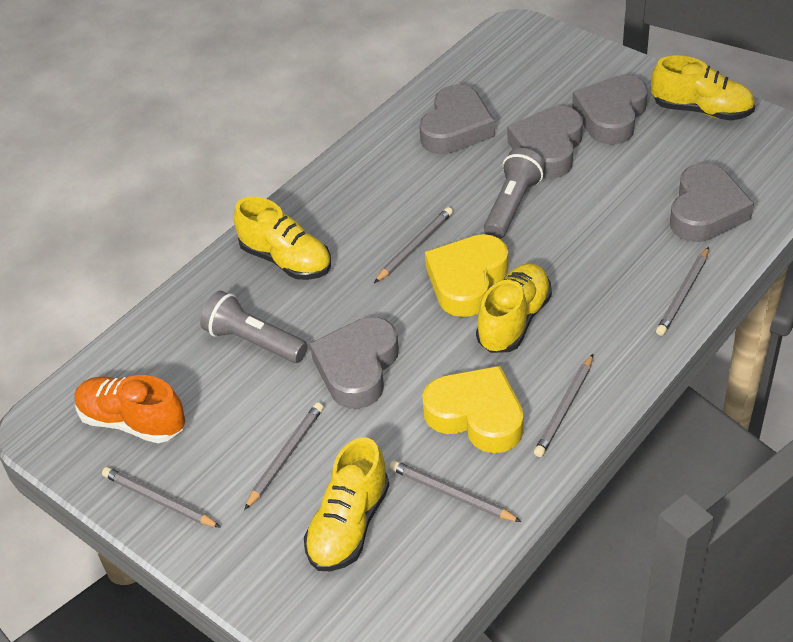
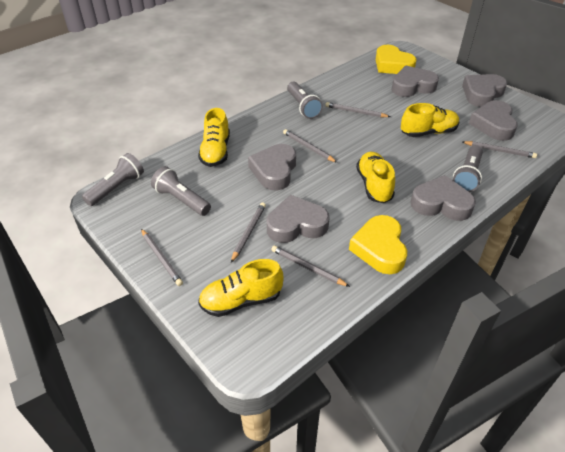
grey flashlight: [200,291,308,363] [484,148,545,239] = 2 -> [82,153,144,206] [151,166,211,216] [287,82,323,119] [453,145,483,192] = 4
grey heart: [310,317,399,409] [419,85,495,154] [507,106,583,179] [572,75,648,145] [670,163,754,242] = 5 -> [248,144,296,190] [267,195,329,243] [391,66,439,97] [411,175,476,221] [462,74,507,107] [469,100,518,141] = 6
orange shoe: [74,375,185,443] = 1 -> none = 0

